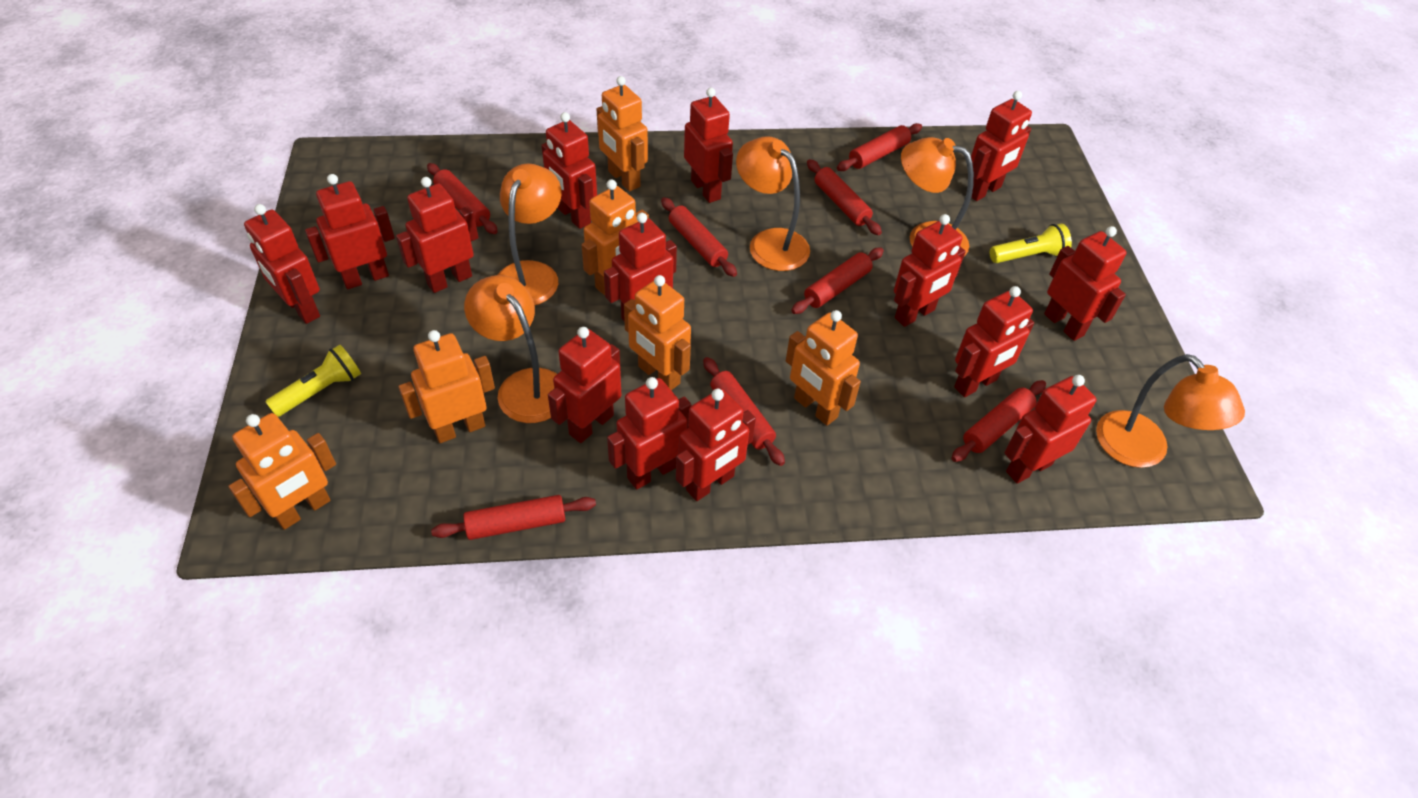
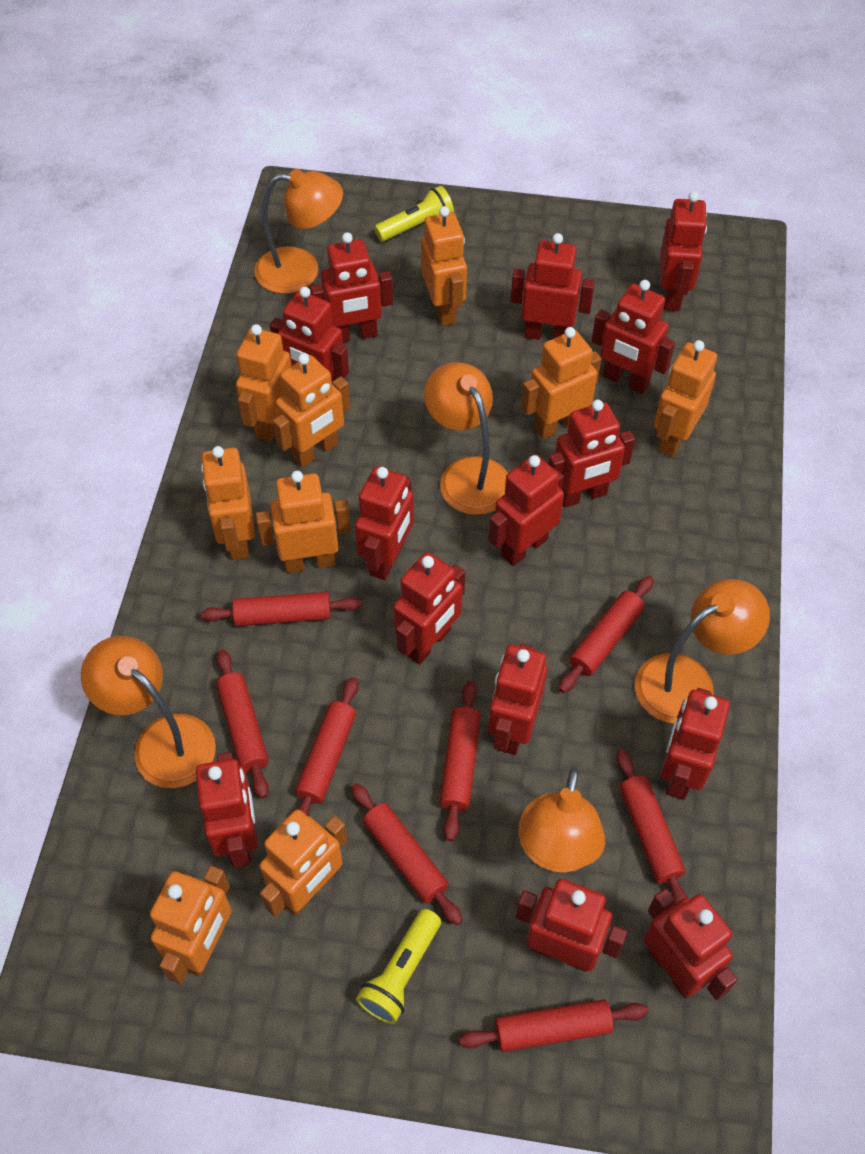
orange robot: [228,413,336,530] [398,330,495,443] [582,179,649,295] [596,76,648,192] [624,275,691,390] [786,310,861,426] = 6 -> [150,866,232,984] [201,446,255,560] [236,324,291,442] [256,471,351,573] [260,809,347,917] [273,354,350,468] [421,206,467,326] [521,327,601,440] [654,340,717,457] = 9

